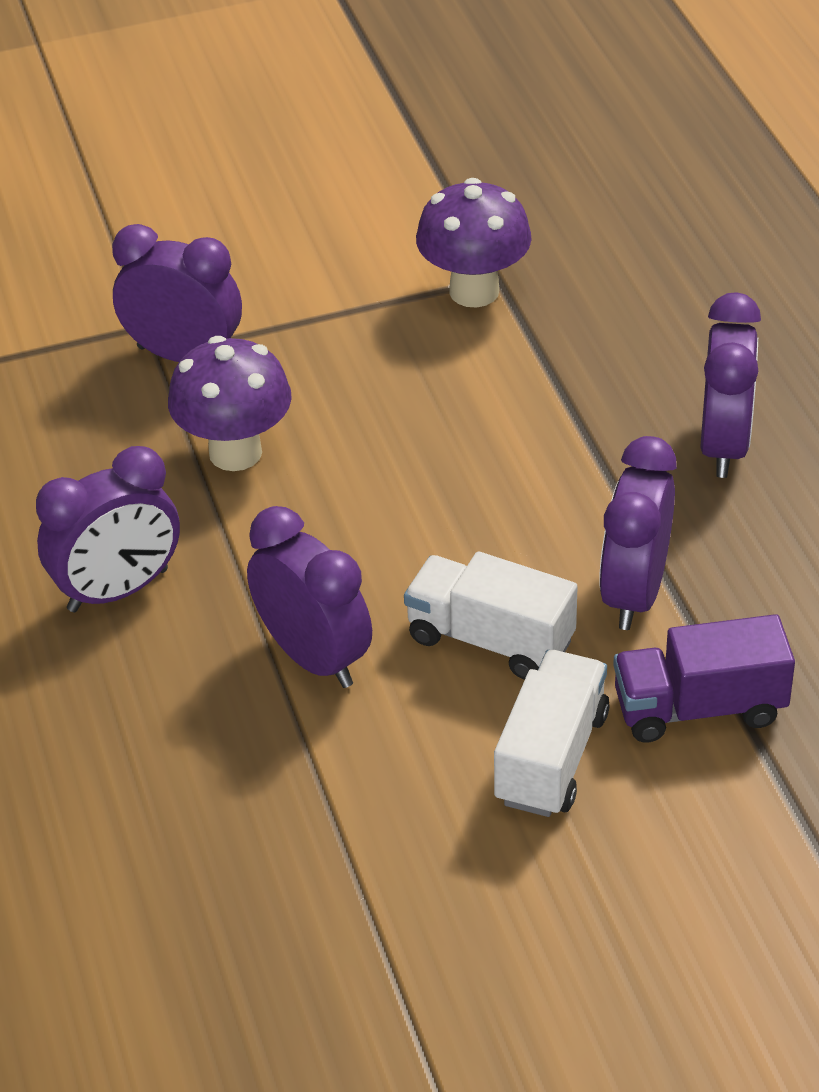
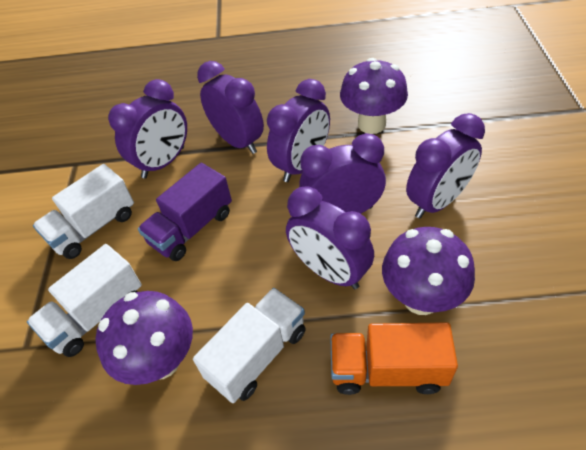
orange truck: none = 0 -> [330,322,458,395] = 1
purple clock: [36,446,180,612] [112,224,242,362] [247,506,372,688] [599,436,677,630] [700,292,761,478] = 5 -> [108,79,187,178] [197,61,264,154] [267,79,330,182] [286,186,374,289] [299,133,386,214] [406,113,485,219] = 6
purple mushroom: [168,336,292,471] [416,178,532,308] = 2 -> [95,291,193,385] [340,58,408,134] [382,227,475,315] = 3
white truck: [404,551,578,680] [494,650,609,817] = 2 -> [27,244,142,357] [33,164,134,259] [193,288,306,403] = 3

